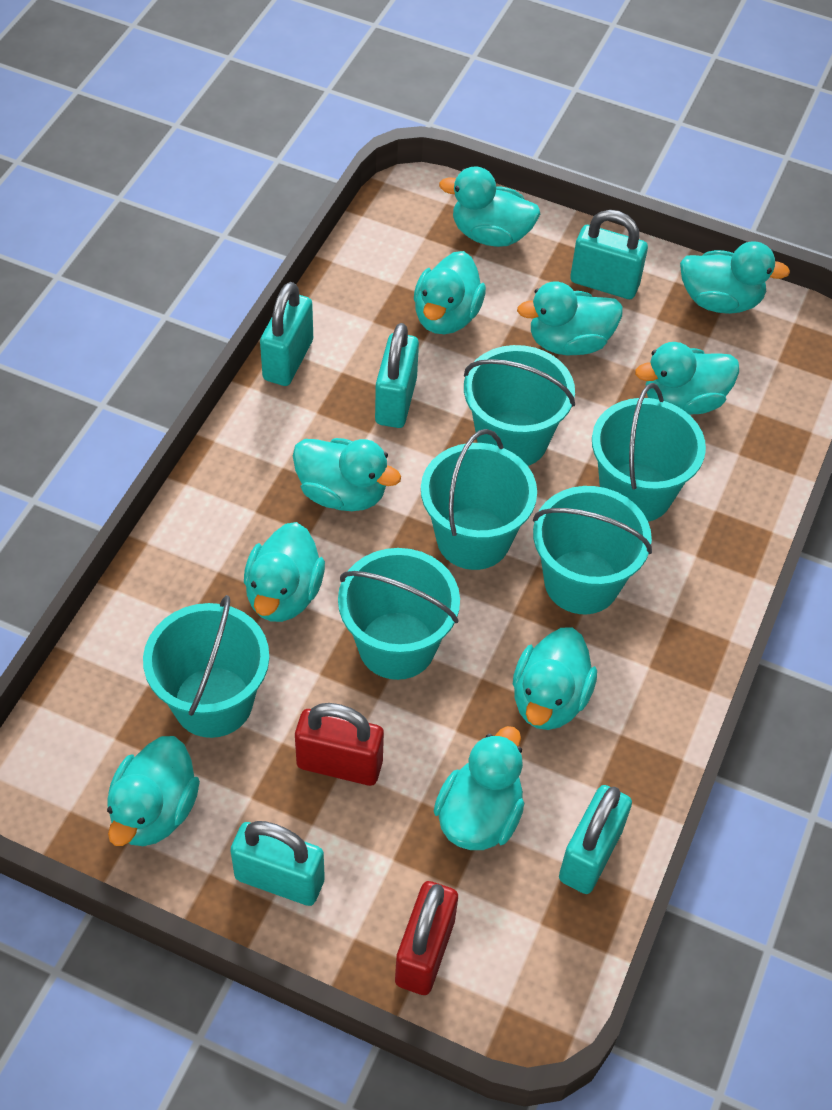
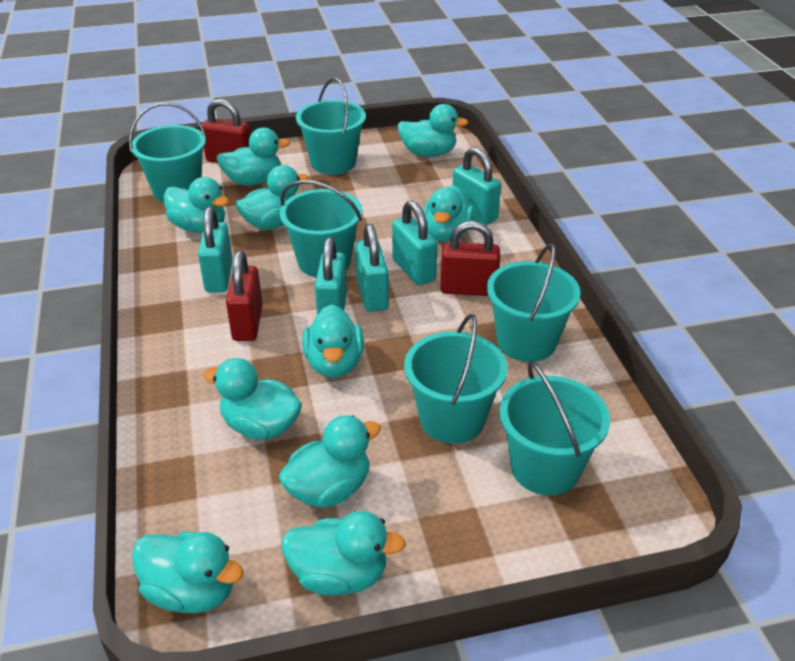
red padlock: [295,703,384,786] [395,881,458,995] = 2 -> [202,99,251,163] [226,251,263,341] [440,221,500,296] = 3

